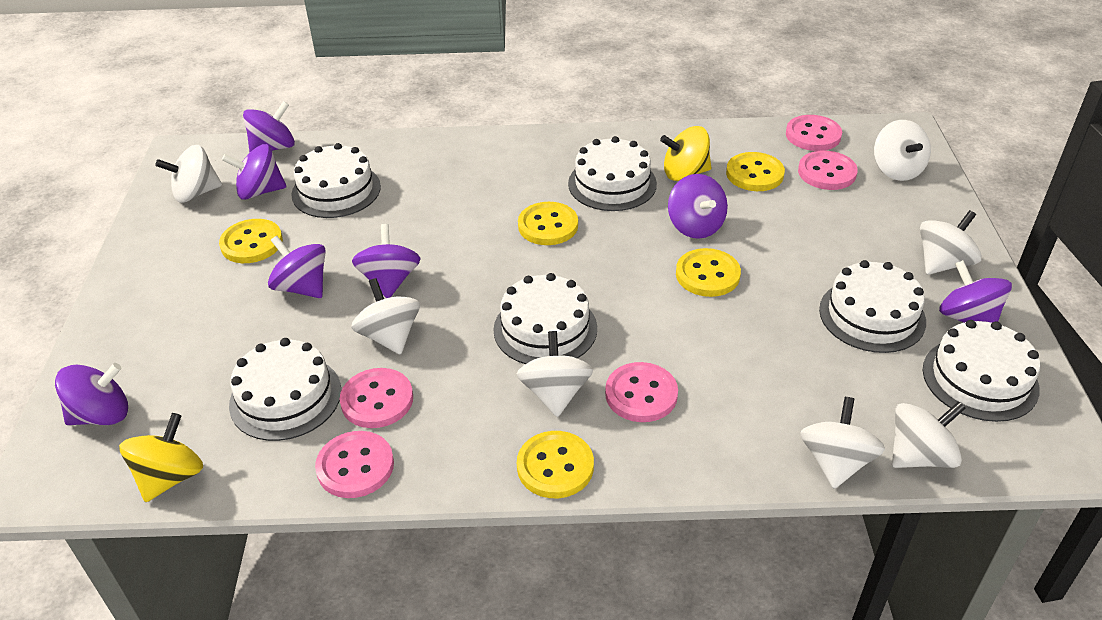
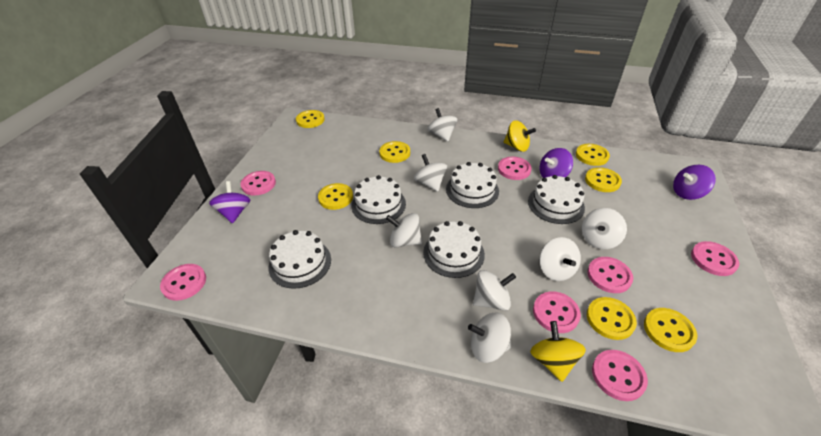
pink button: [315,431,394,498] [340,368,413,428] [605,362,678,422] [786,115,842,151] [798,151,858,190] = 5 -> [160,264,206,301] [240,171,276,196] [498,156,532,180] [533,291,581,333] [587,257,633,293] [592,350,648,401] [691,241,739,276] = 7
purple spinning top: [55,363,128,425] [222,144,286,200] [243,101,295,152] [268,236,326,298] [352,224,420,298] [668,174,728,239] [939,260,1012,323] = 7 -> [209,181,250,224] [540,148,573,178] [673,165,716,200] = 3
white cake: [229,338,341,441] [291,143,381,218] [493,273,597,364] [568,136,657,211] [819,260,926,353] [923,320,1040,422] = 6 -> [268,230,331,289] [352,175,406,224] [423,221,485,278] [446,162,499,208] [528,175,585,224] = 5
yellow button: [219,219,283,263] [517,431,594,498] [518,202,578,245] [676,248,741,297] [726,152,785,191] = 5 -> [296,110,325,128] [318,183,353,210] [379,141,410,163] [576,144,610,166] [585,167,622,192] [587,297,637,340] [644,308,697,352] = 7

